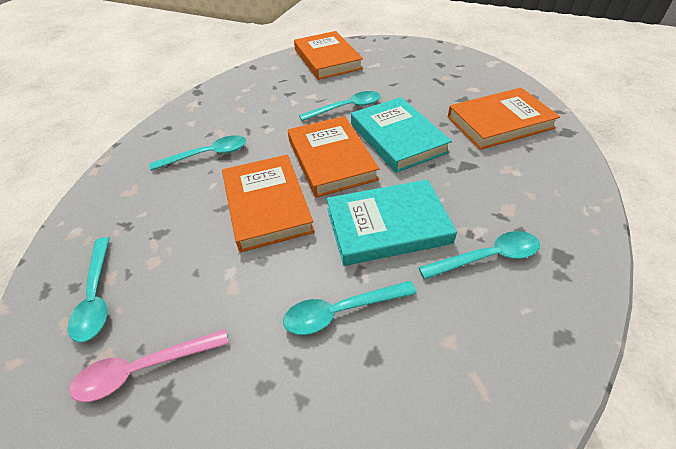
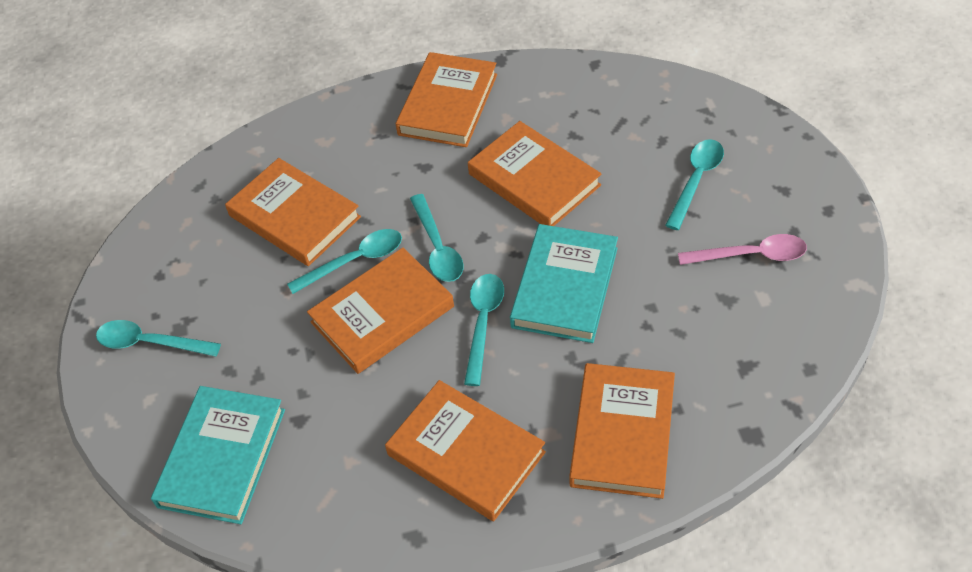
orange book: [222,155,315,252] [288,116,380,198] [294,31,363,80] [448,88,560,150] = 4 -> [225,158,361,266] [307,247,454,374] [385,380,546,521] [396,52,497,147] [468,121,601,226] [569,363,675,499] = 6

